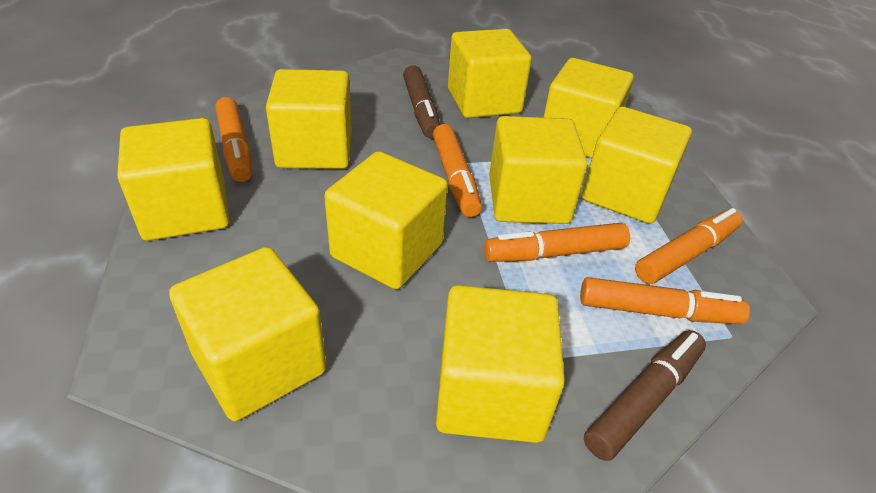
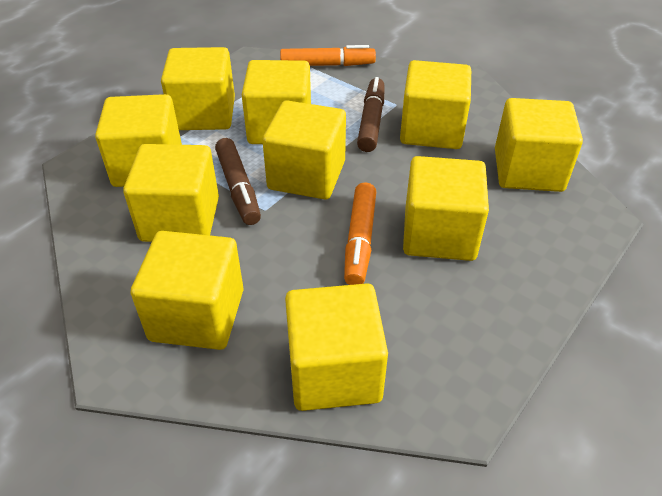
orange marker: [215,97,252,182] [433,124,482,217] [484,223,630,262] [580,277,750,324] [635,208,743,284] = 5 -> [280,45,376,66] [344,182,376,285] = 2
yellow cube: [117,118,229,241] [169,247,327,421] [266,69,352,169] [324,151,448,289] [436,285,565,443] [448,29,532,118] [489,116,587,224] [543,58,634,158] [582,106,692,224] = 9 -> [95,94,182,187] [123,144,219,242] [131,231,243,350] [161,47,235,130] [242,60,311,144] [262,100,346,199] [285,283,388,411] [400,60,471,149] [403,156,489,261] [495,98,583,192] = 10

